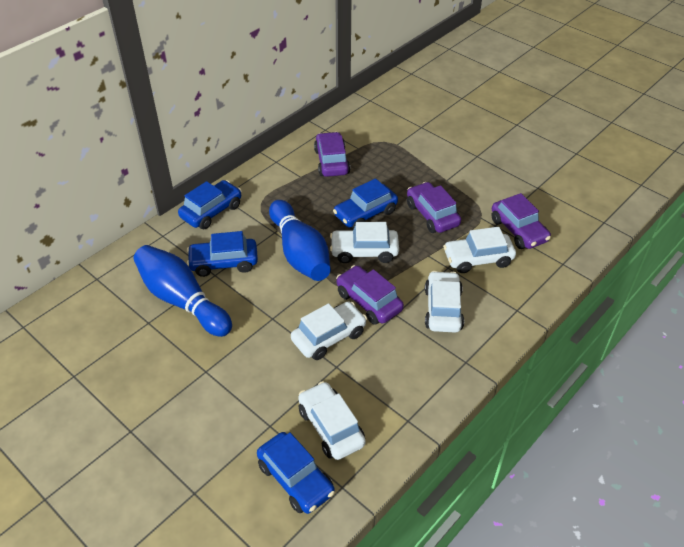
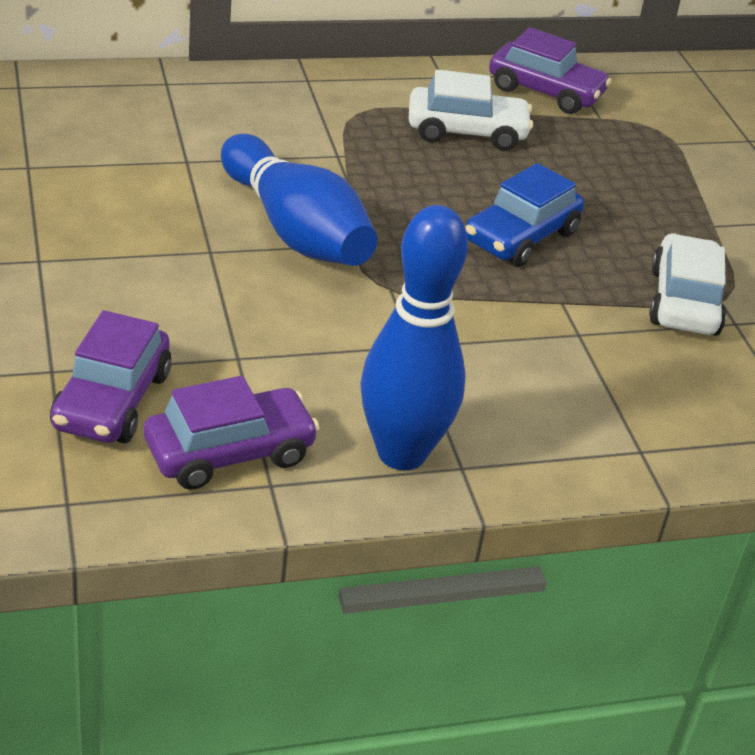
blue car: [178,180,242,229] [187,231,258,277] [257,432,335,514] [333,178,398,229] = 4 -> [465,163,584,267] = 1
purple car: [314,132,350,177] [336,265,404,325] [407,182,461,233] [492,193,551,249] = 4 -> [50,310,172,443] [144,376,320,490] [489,27,611,114] = 3
white car: [291,302,367,360] [298,381,366,460] [330,222,399,263] [425,271,464,333] [443,227,516,273] = 5 -> [409,70,533,151] [649,233,726,336] = 2

